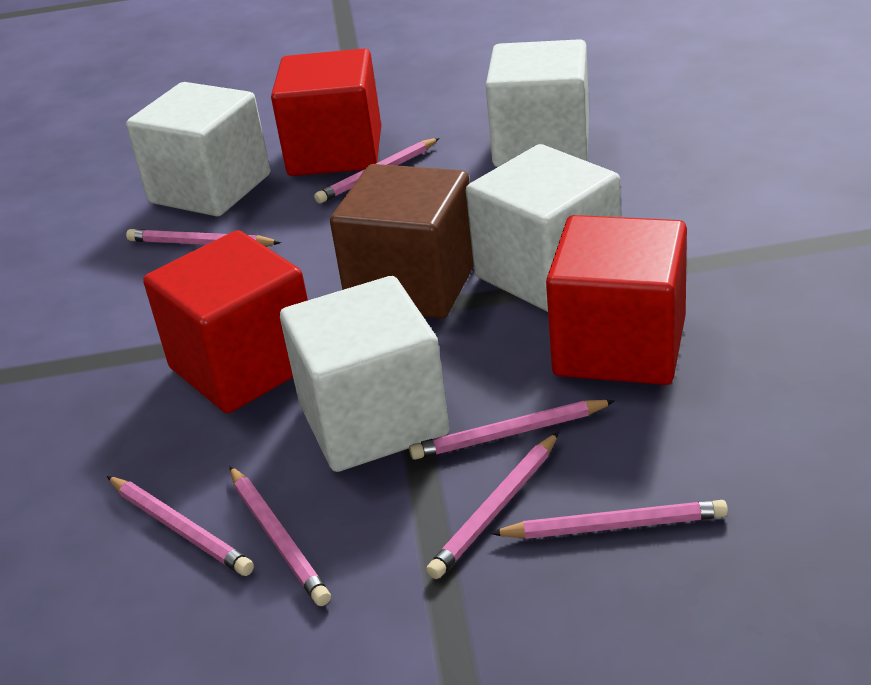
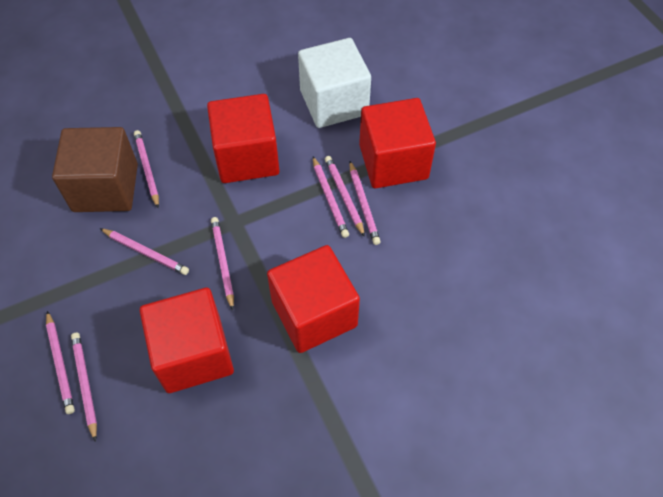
pink pencil: [107,476,254,576] [126,229,281,246] [229,466,331,606] [314,138,439,204] [409,400,615,460] [426,432,559,579] [490,500,728,539] = 7 -> [46,311,75,414] [71,333,97,442] [100,228,189,275] [134,130,159,208] [211,217,234,310] [313,157,349,238] [325,156,365,237] [349,161,381,245] = 8
red cube: [143,230,308,413] [271,48,381,176] [546,215,687,385] = 3 -> [140,288,234,393] [207,94,280,183] [267,245,360,353] [359,98,436,188] = 4
white cube: [126,82,270,217] [280,276,450,472] [466,144,621,312] [486,39,589,167] = 4 -> [298,38,371,128] = 1

